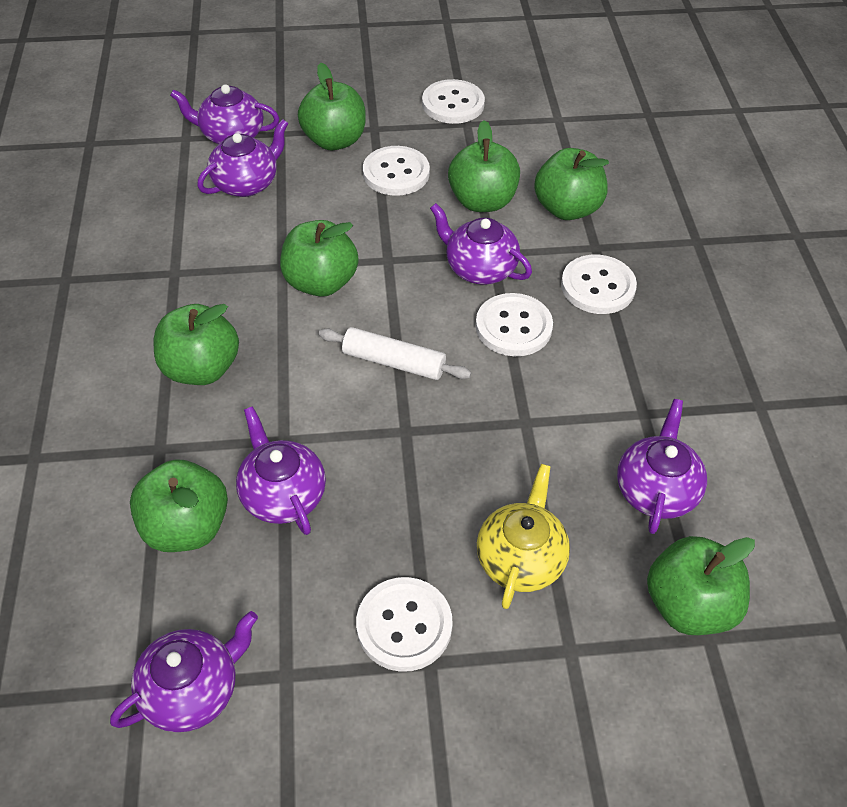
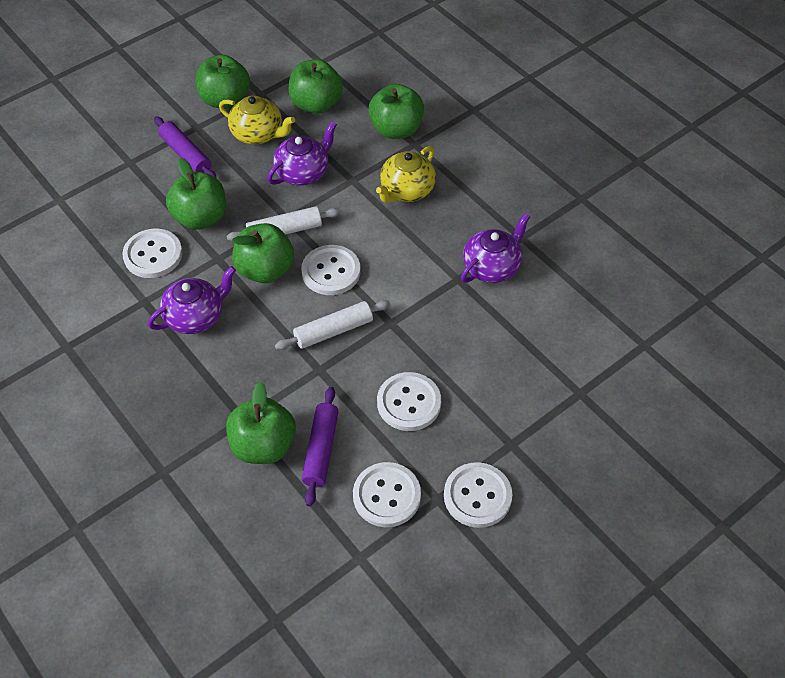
green apple: [130,459,228,552] [154,304,239,385] [280,220,359,297] [298,63,366,150] [448,120,520,212] [534,148,609,220] [647,536,755,635] = 7 -> [166,158,226,230] [196,55,250,109] [226,381,296,464] [232,223,294,283] [288,59,343,114] [368,84,424,139] = 6
purple rolling pin: none = 0 -> [154,116,217,178] [302,387,339,506] = 2
purple teapot: [110,611,258,732] [170,84,279,144] [197,119,289,197] [236,406,326,535] [430,203,532,285] [617,399,707,534] = 6 -> [148,266,236,334] [267,121,337,186] [461,213,531,283] = 3
white rolling pin: [319,327,471,380] = 1 -> [226,206,340,241] [275,300,390,350] = 2
yellow teapot: [477,464,570,609] = 1 -> [219,96,295,145] [376,146,436,203] = 2

